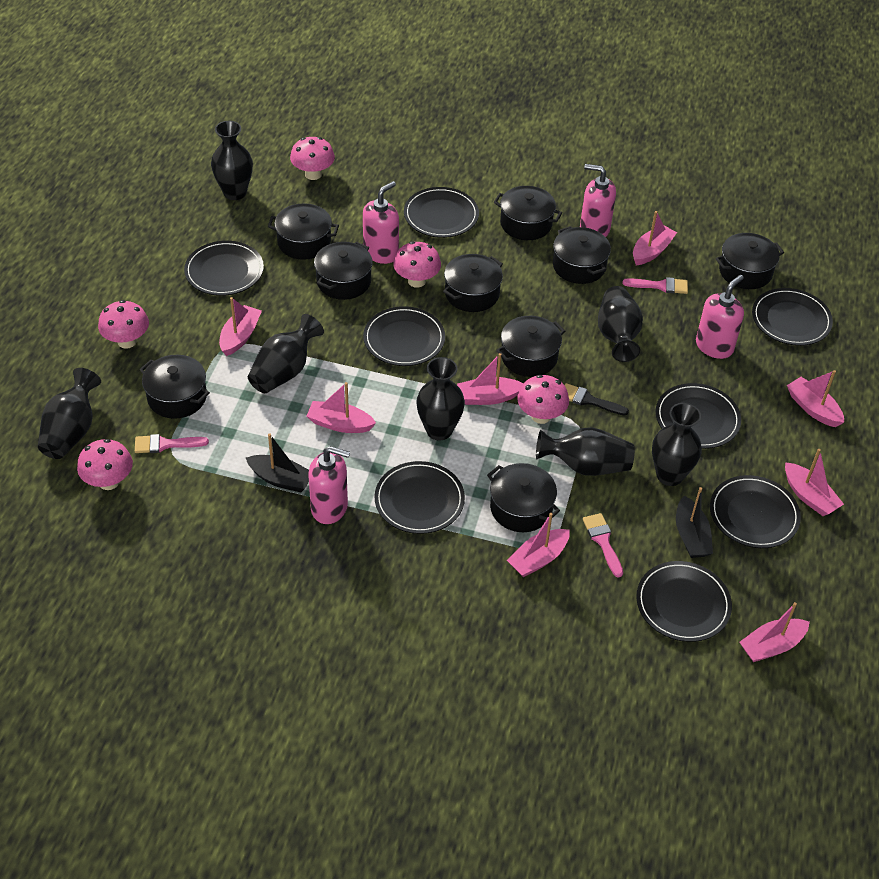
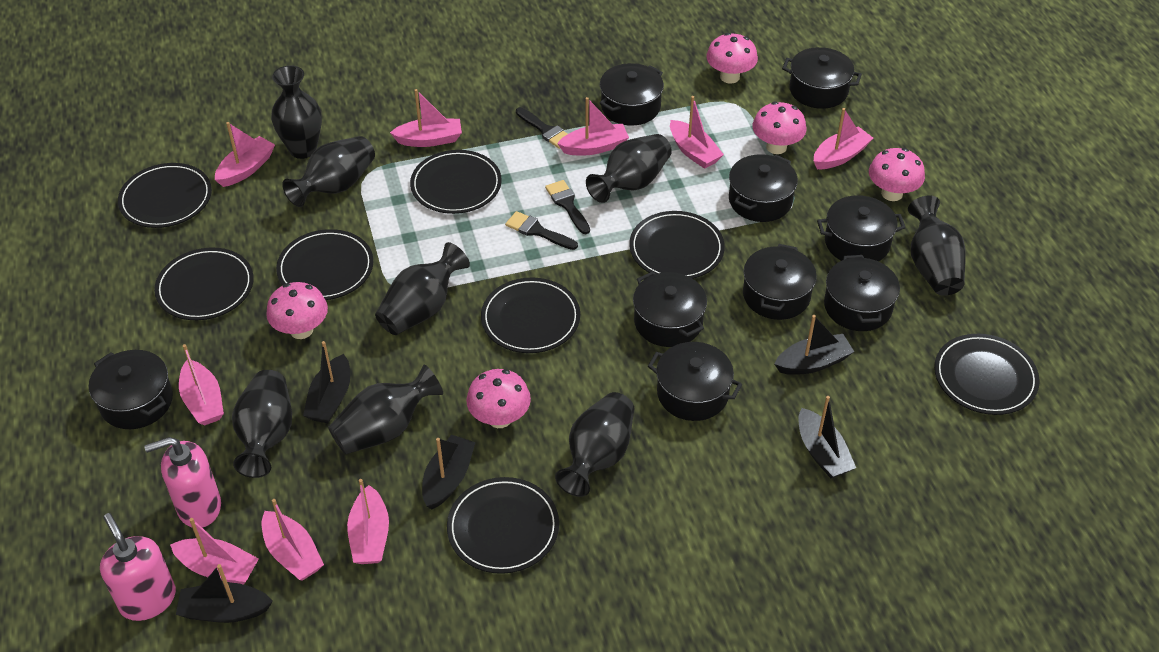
black boat: [246,434,309,492] [676,487,713,558] = 2 -> [176,564,273,623] [303,341,350,423] [422,435,476,509] [775,315,854,375] [798,396,856,478] = 5
black brush: [565,383,629,415] = 1 -> [505,211,578,250] [516,107,567,149] [545,180,590,234] = 3
black vase: [38,368,101,459] [211,121,253,200] [248,314,324,393] [416,357,465,440] [536,427,635,476] [598,286,643,362] [652,403,702,486] = 7 -> [232,370,292,478] [271,65,322,159] [282,136,375,207] [328,364,443,454] [375,242,470,335] [555,392,635,497] [586,134,672,203] [908,195,965,296] = 8
pink boat: [219,297,262,356] [307,382,376,433] [457,353,523,405] [507,513,570,577] [633,211,677,265] [740,602,810,662] [785,449,844,516] [787,370,844,427] = 8 -> [170,518,259,585] [179,344,224,426] [215,122,275,187] [262,499,324,581] [347,479,389,564] [390,89,462,147] [557,97,629,155] [670,96,724,169] [814,108,873,169] = 9
pink brush: [135,434,209,453] [583,513,623,578] [623,277,688,294] = 3 -> none = 0
pink soap dispenser: [309,446,350,524] [363,181,399,264] [580,164,616,237] [696,275,744,359] = 4 -> [100,513,176,621] [144,437,221,528] = 2

